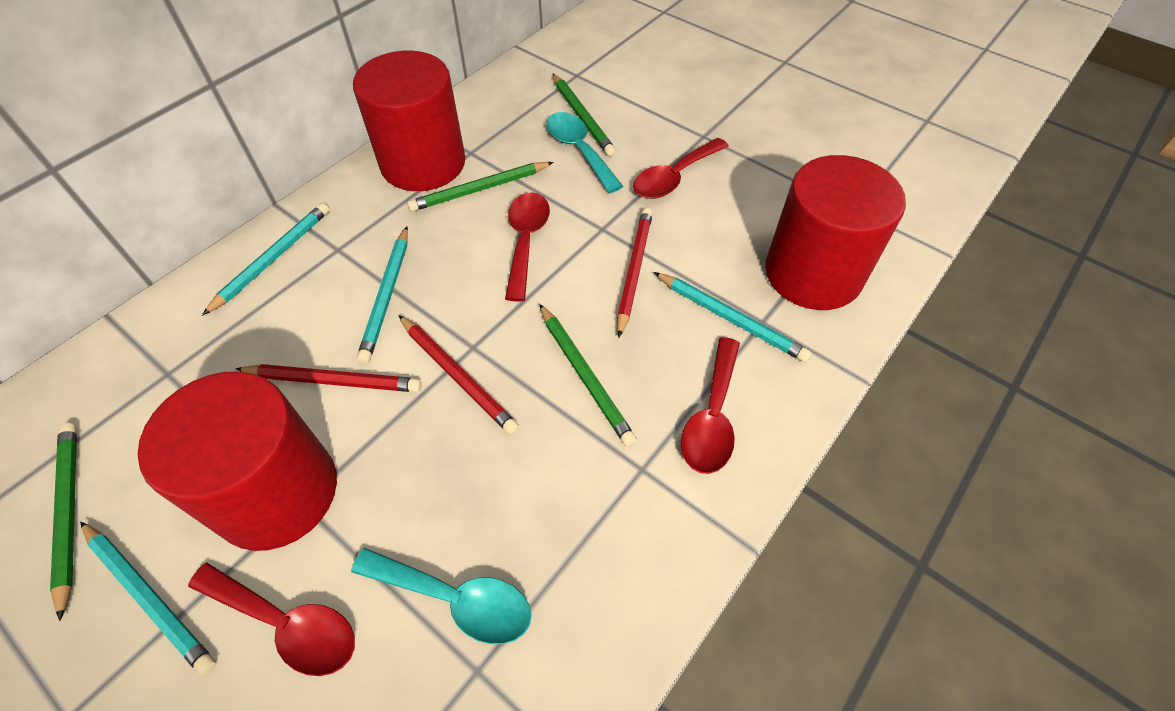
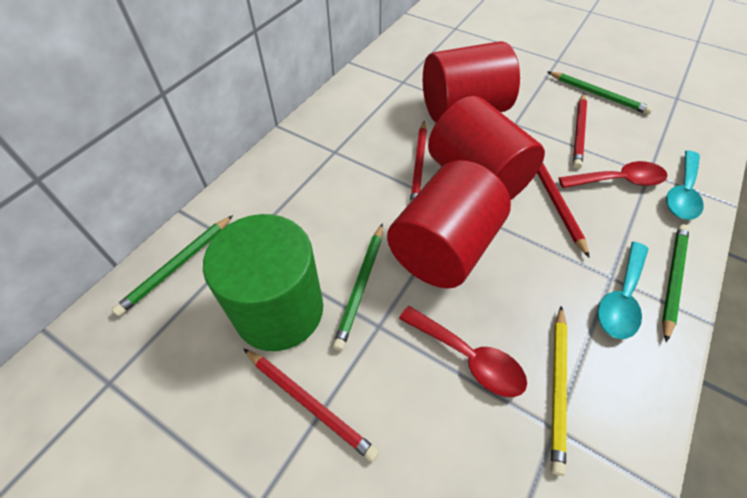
green cylinder: none = 0 -> [203,214,323,351] = 1
red pencil: [236,364,422,392] [398,315,519,435] [617,208,653,338] = 3 -> [243,348,379,462] [410,121,427,202] [537,162,590,258] [573,93,587,169] = 4
red spoon: [188,563,355,676] [505,192,550,302] [633,138,729,199] [681,337,740,474] = 4 -> [399,306,527,397] [559,161,668,188] = 2
turquoise pencil: [80,522,216,675] [202,203,330,316] [357,226,408,364] [654,272,812,362] = 4 -> none = 0
yellow pencil: none = 0 -> [551,306,567,476] = 1

